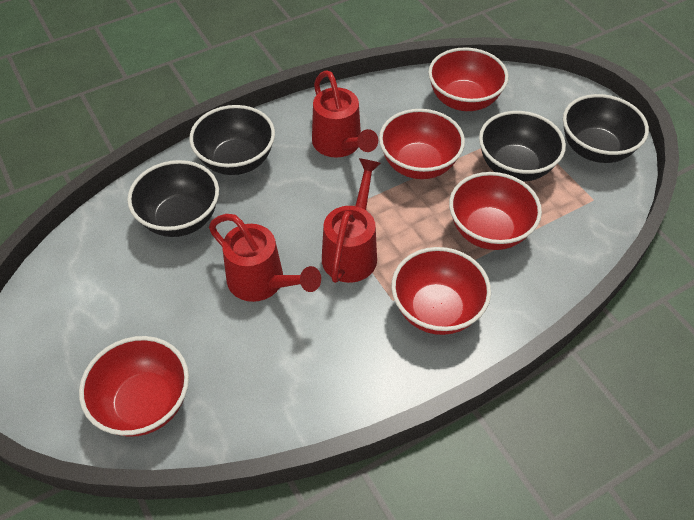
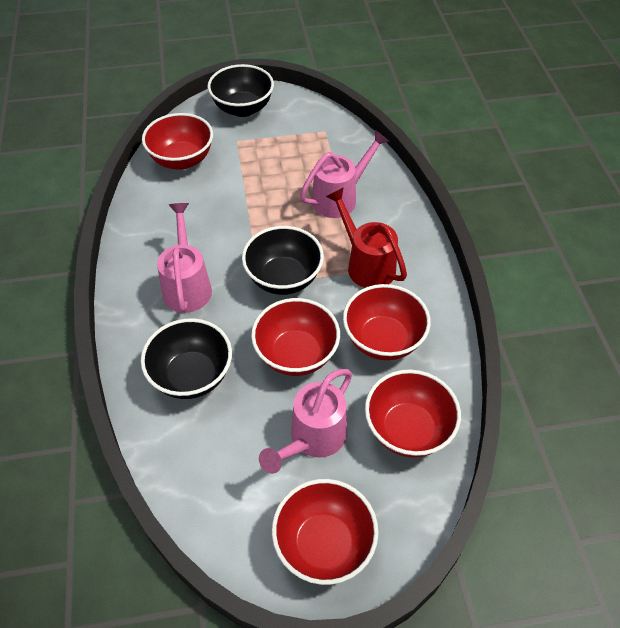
black bowl: [127,160,219,237] [189,105,275,175] [479,111,566,181] [563,94,649,163] = 4 -> [141,318,232,399] [208,64,274,117] [242,226,324,295] = 3
pink watering can: none = 0 -> [157,203,212,313] [259,369,352,474] [300,130,389,218] = 3
red watering can: [209,214,321,302] [312,70,378,158] [322,158,381,283] = 3 -> [326,187,407,288] = 1

